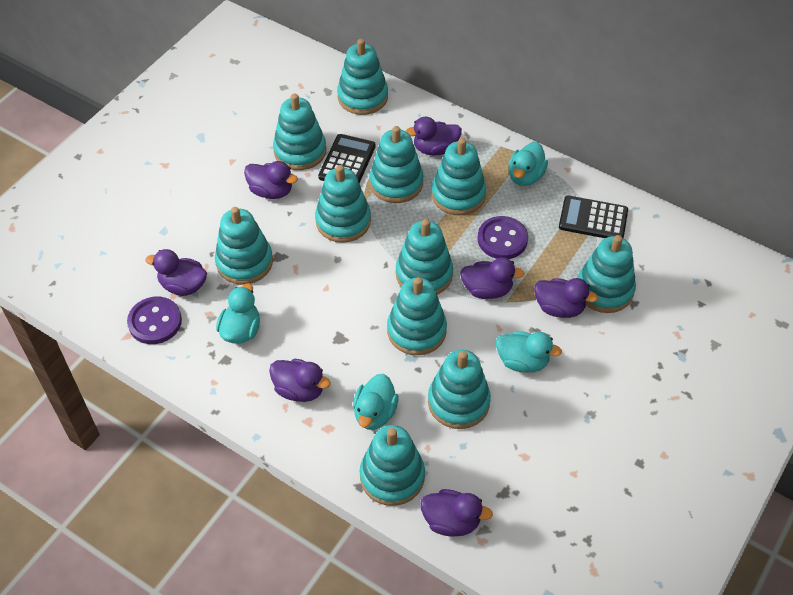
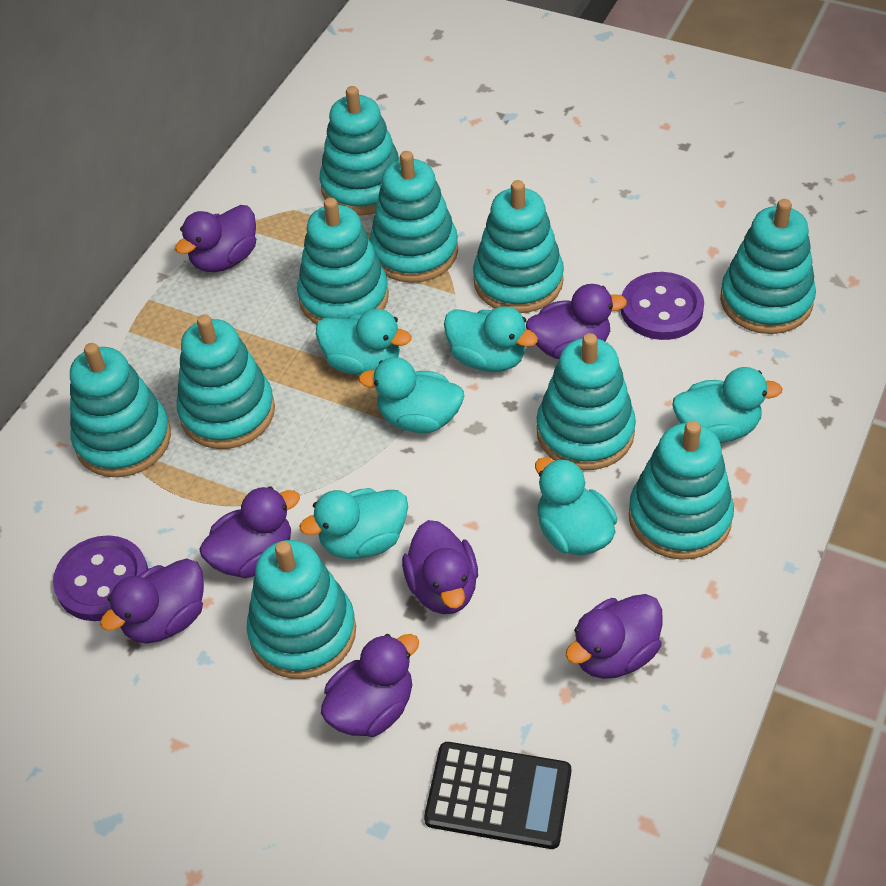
black calculator: [318,134,376,183] [559,195,628,238] = 2 -> [424,742,571,849] = 1
turquoise duck: [216,283,260,344] [353,374,399,430] [496,331,562,372] [508,142,548,186] = 4 -> [300,488,408,559] [316,309,412,375] [358,357,464,433] [444,306,538,372] [535,457,617,555] [672,367,783,443] = 6
turquoise stacking toy: [215,207,273,285] [273,94,326,170] [315,165,371,243] [337,39,388,115] [360,425,425,506] [369,126,424,203] [387,277,447,355] [396,219,453,295] [428,350,491,429] [432,138,486,215] [578,235,636,313] = 11 -> [70,343,171,477] [177,314,275,449] [246,540,356,679] [297,198,389,325] [320,86,400,216] [369,151,458,283] [473,180,564,313] [536,333,636,470] [628,421,734,560] [720,199,816,334] = 10

